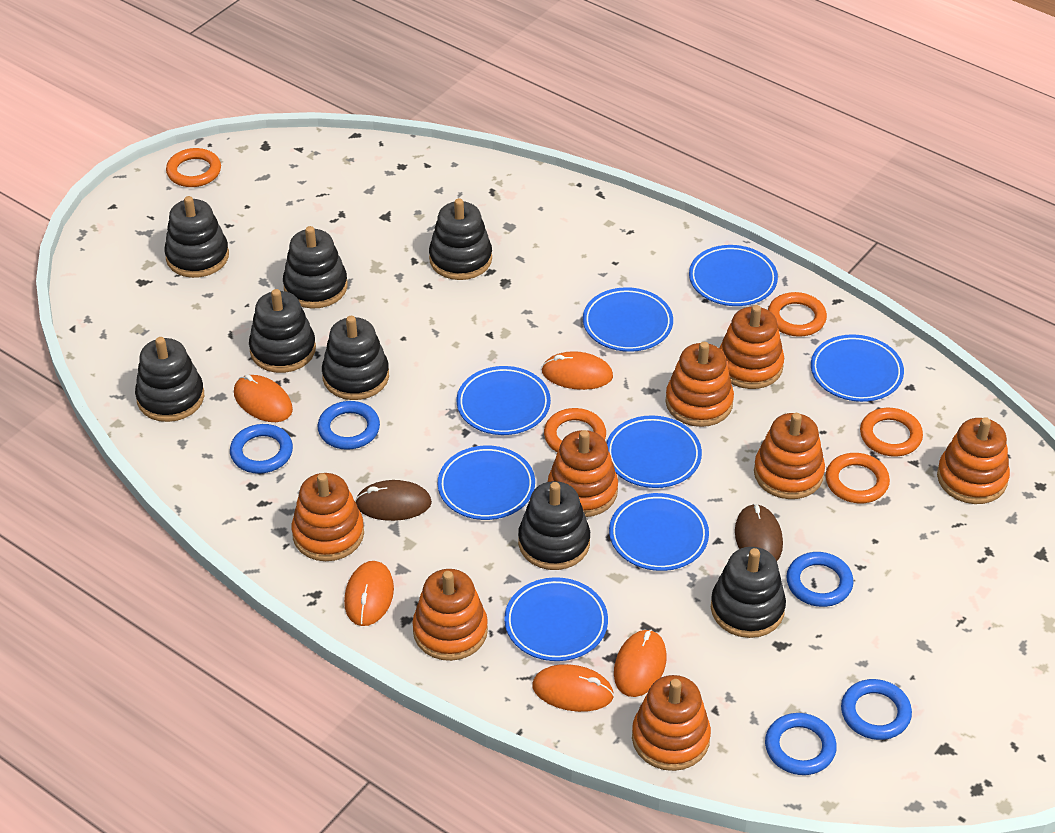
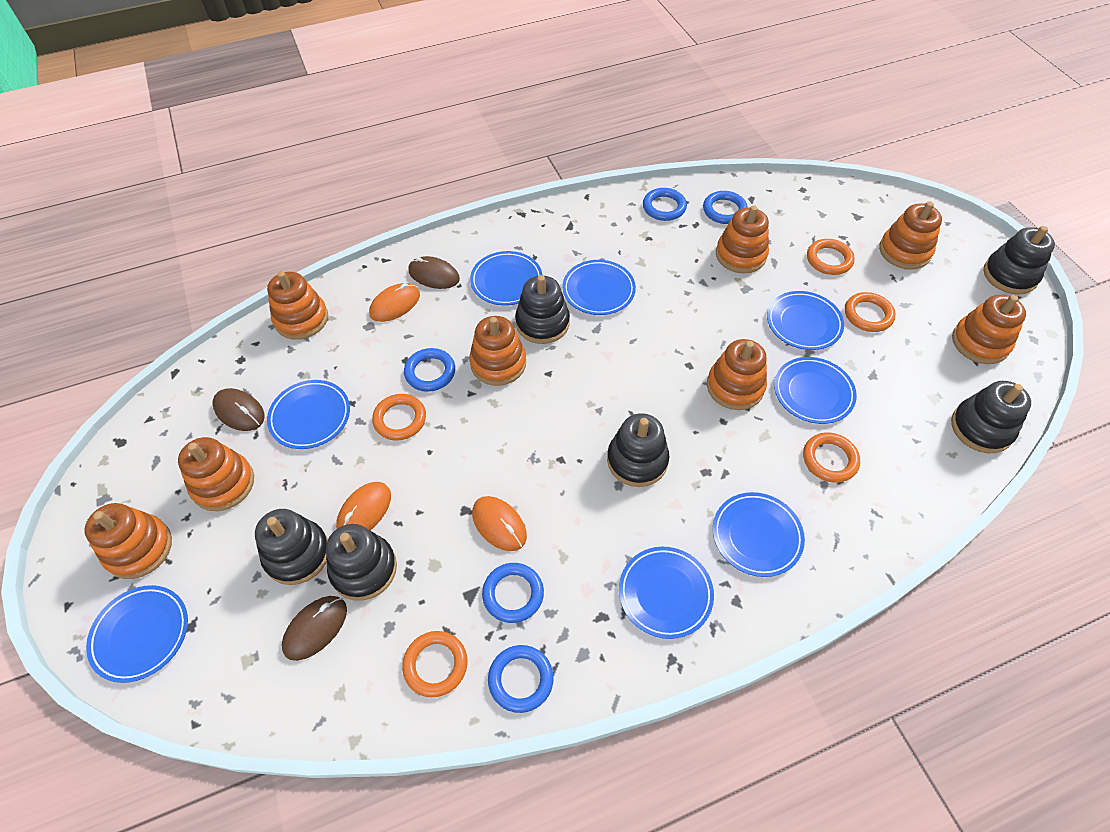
black stacking toy: [135,337,204,422] [164,196,229,278] [249,289,316,373] [283,226,348,309] [322,316,389,400] [429,198,492,280] [518,481,590,570] [711,547,786,638] = 8 -> [255,509,328,585] [326,524,397,601] [515,275,570,344] [607,413,669,487] [951,381,1031,453] [983,226,1055,295] = 6
brown mouse: [355,480,432,521] [735,504,783,561] = 2 -> [212,388,265,431] [282,596,347,661] [408,256,460,289] = 3
orange mouse: [234,374,293,422] [344,561,394,626] [533,664,614,712] [542,351,613,390] [614,629,667,697] = 5 -> [336,482,391,530] [369,283,420,322] [472,496,527,551] = 3

